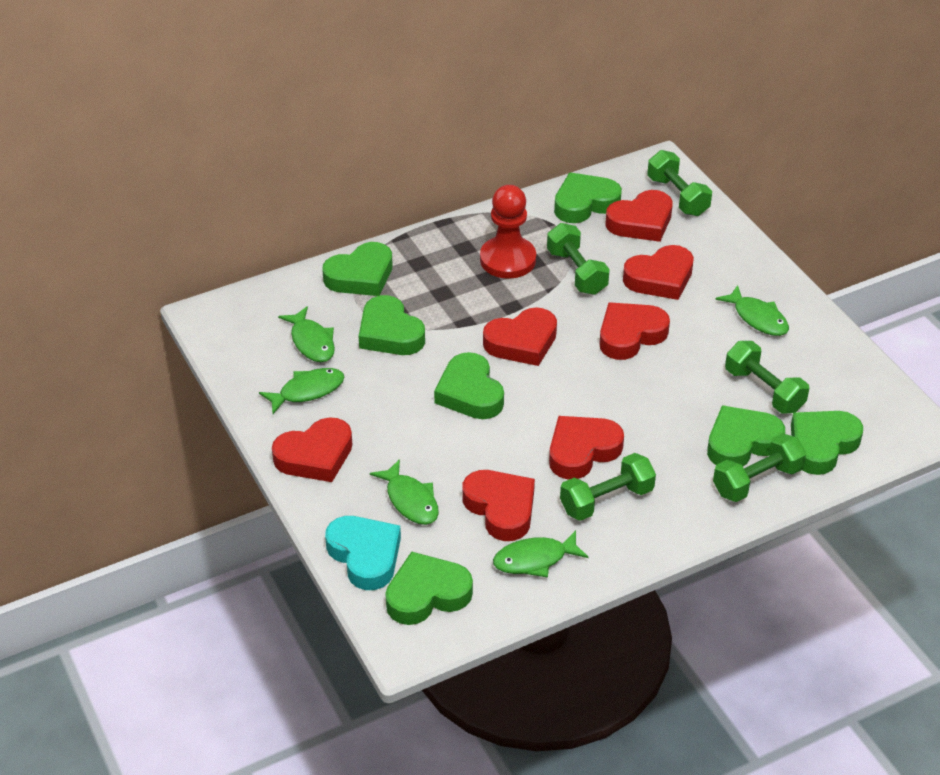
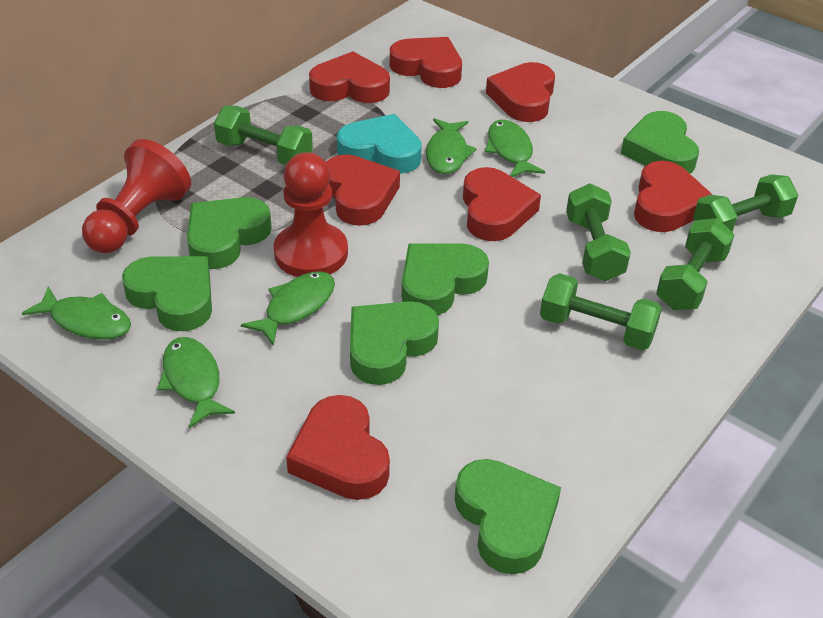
green heart: [322,242,393,296] [359,295,425,355] [385,552,473,625] [434,352,504,419] [554,172,622,223] [707,405,785,466] [791,411,863,475] = 7 -> [122,256,212,331] [187,197,272,269] [350,301,439,385] [401,243,489,315] [455,459,561,574] [621,111,699,174] = 6
red pawn: [480,185,536,279] = 1 -> [82,139,191,253] [274,152,348,277] = 2

